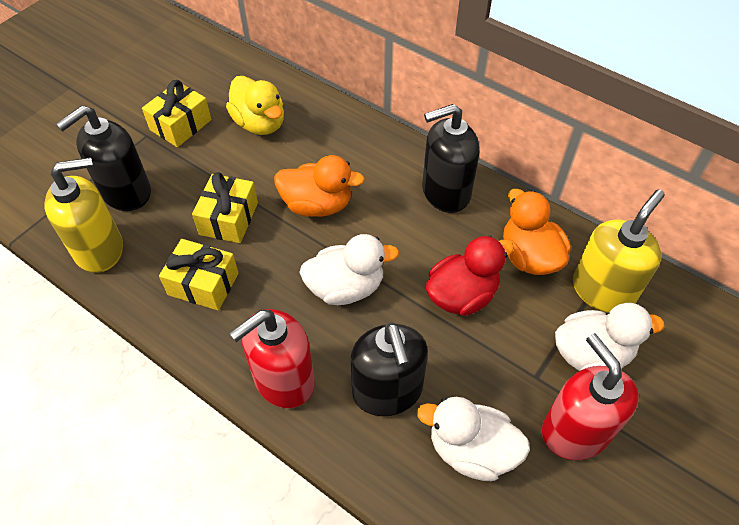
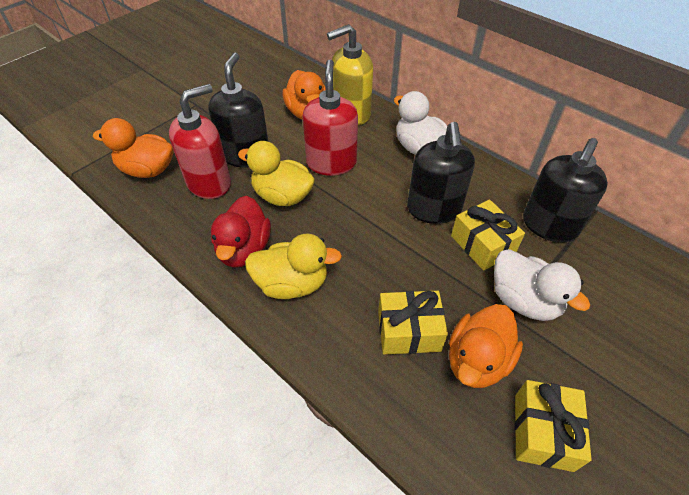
orange duck: [274,155,365,217] [503,189,571,275] = 2 -> [93,118,174,178] [283,70,326,120] [449,304,523,388] = 3
white duck: [299,234,399,305] [417,397,530,481] [555,303,664,371] = 3 -> [394,91,447,155] [494,249,590,321] = 2
yellow duck: [226,76,284,135] = 1 -> [238,141,315,206] [245,233,342,299] = 2
yellow soap dispenser: [44,157,123,273] [573,189,665,313] = 2 -> [327,24,373,125] = 1

